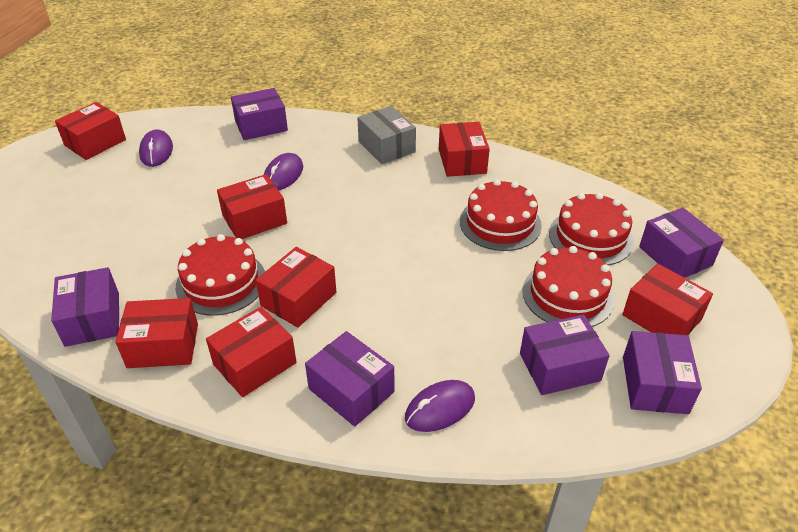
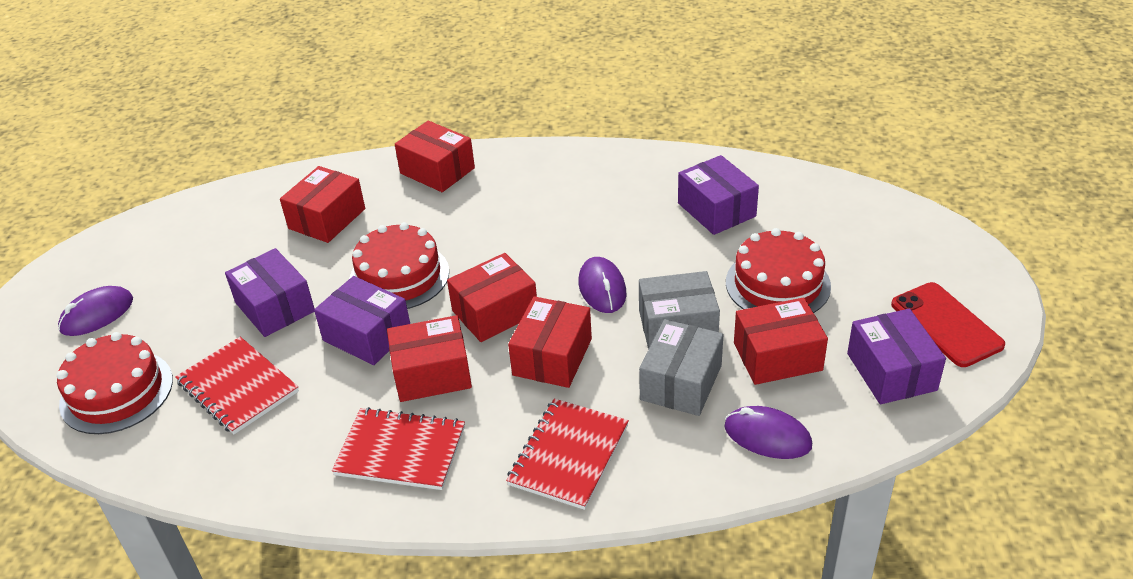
grey box: [357,106,416,164] = 1 -> [639,271,720,350] [639,319,723,416] = 2
purple box: [51,267,119,347] [231,88,288,140] [305,331,394,427] [520,314,610,395] [623,331,702,414] [639,207,724,278] = 6 -> [225,248,315,337] [314,276,410,365] [678,155,759,235] [847,309,946,404] = 4
red box: [55,102,126,160] [116,298,198,368] [206,307,297,397] [217,174,287,239] [256,247,336,328] [439,122,490,177] [622,263,713,335] = 7 -> [280,166,365,243] [387,315,472,402] [395,121,475,192] [447,253,537,342] [508,296,592,388] [734,297,828,385] = 6
red cake: [176,234,265,316] [460,179,542,251] [522,246,615,327] [549,193,634,265] = 4 -> [57,332,173,434] [350,222,449,309] [726,228,831,313] = 3
red notebook: none = 0 -> [175,337,299,434] [332,407,465,490] [506,398,629,510] = 3
red phone: none = 0 -> [891,282,1005,367] = 1

